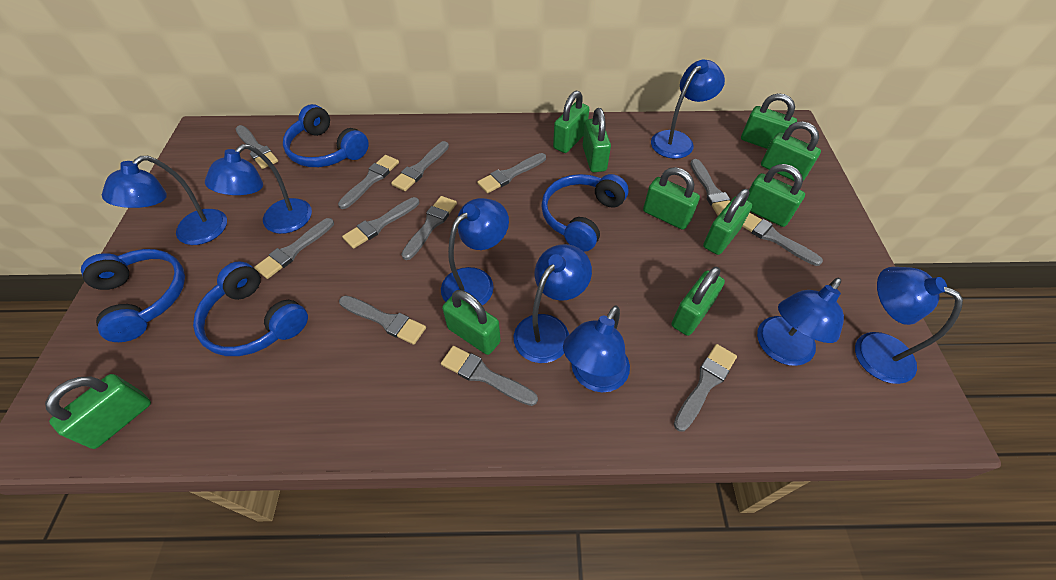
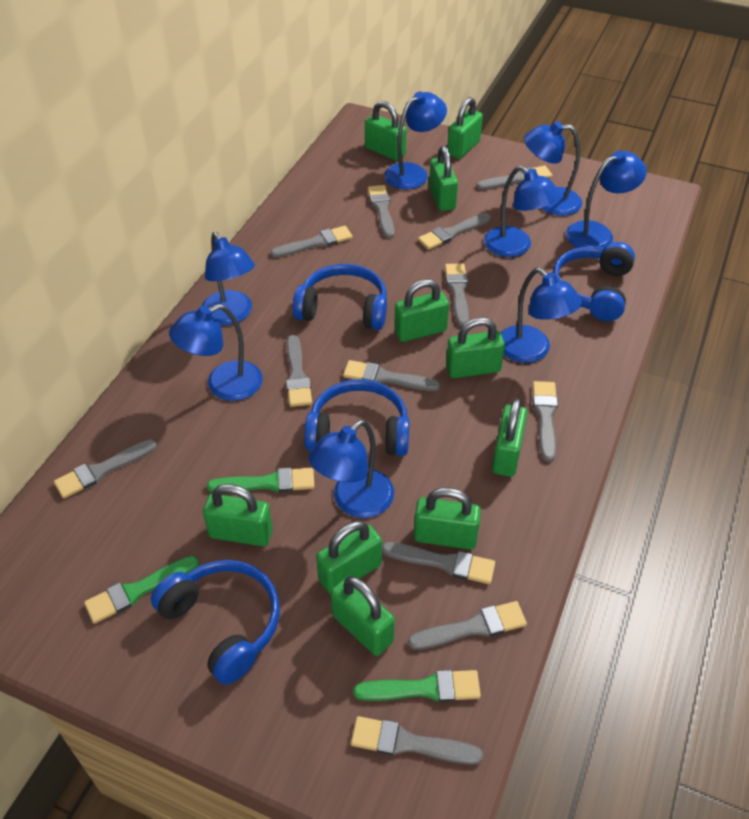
green brush: none = 0 -> [84,556,199,624] [207,468,314,492] [354,670,481,702] = 3

